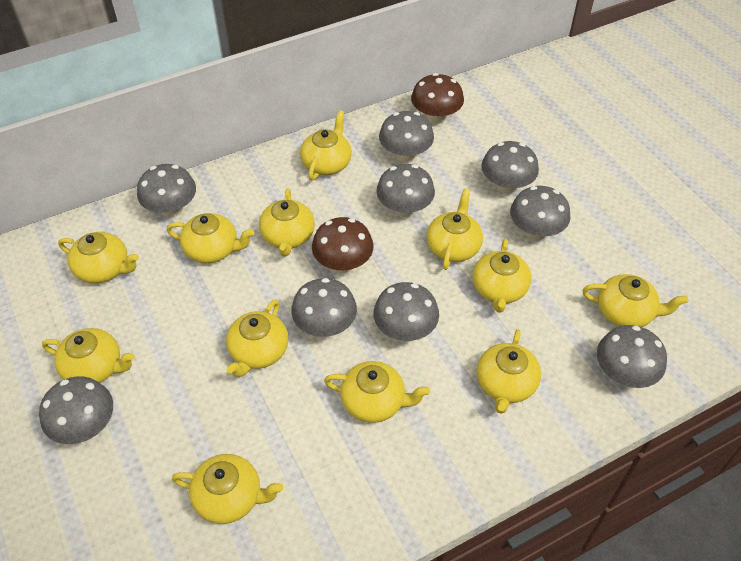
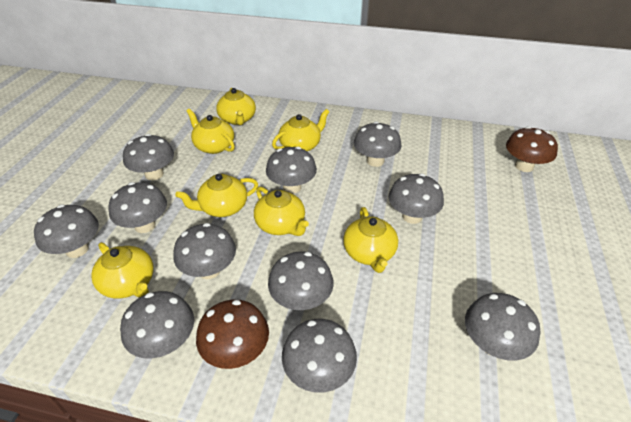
grey mushroom: [39,376,113,444] [137,164,196,217] [291,278,357,337] [373,282,439,341] [376,164,435,217] [379,111,434,162] [481,141,539,194] [510,186,570,240] [597,325,667,388] = 9 -> [34,204,99,258] [108,182,167,233] [120,291,194,359] [123,134,174,180] [173,223,236,279] [266,147,317,194] [268,252,334,310] [282,319,357,393] [354,121,401,167] [389,173,444,224] [465,293,540,361] = 11
yellow teapot: [42,328,135,383] [58,232,139,283] [167,213,254,263] [172,454,283,524] [226,299,288,377] [259,188,315,256] [300,110,352,180] [324,361,430,423] [426,189,483,270] [472,239,532,313] [477,329,541,414] [583,274,688,327] = 12 -> [91,242,154,298] [175,174,258,217] [187,109,235,154] [216,88,256,125] [254,187,309,236] [272,109,329,151] [343,207,398,273] = 7

